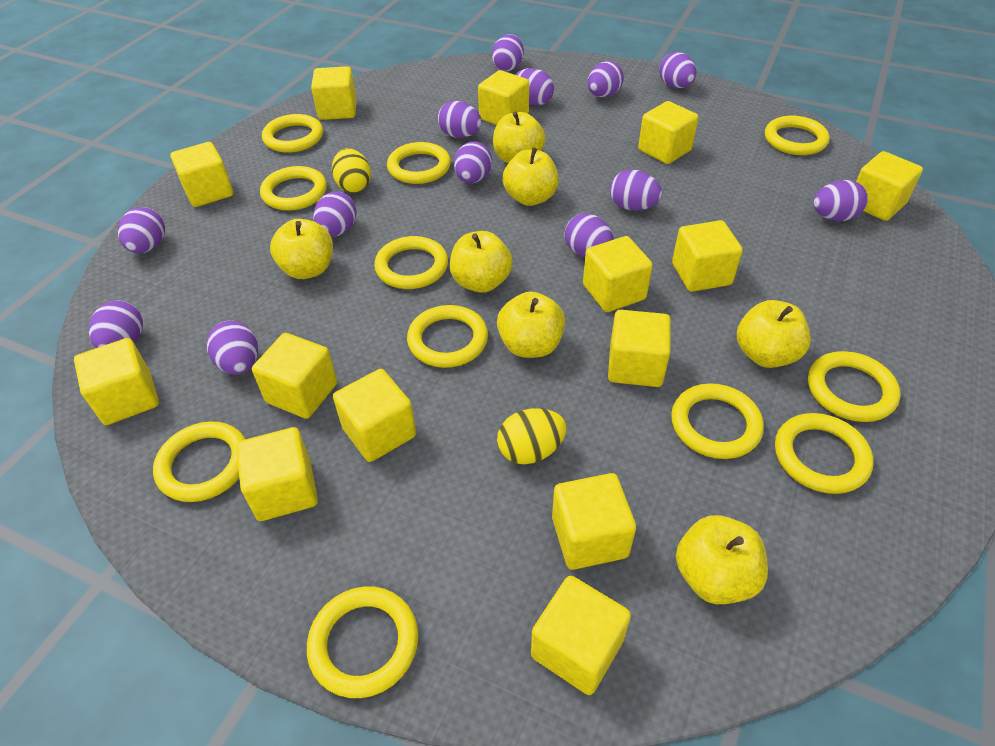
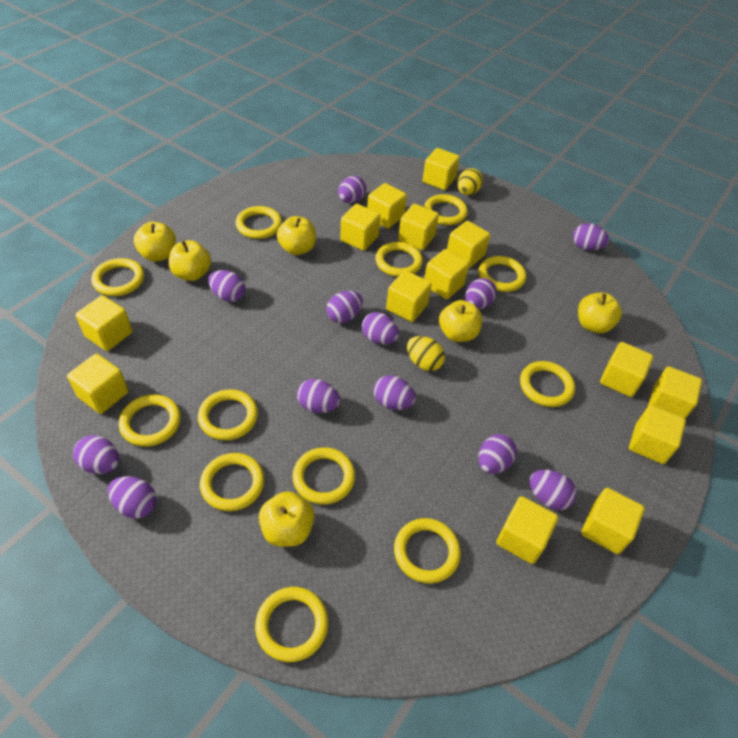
purple egg: [89,300,143,348] [118,207,165,253] [207,321,258,375] [313,192,357,237] [438,101,481,138] [454,142,492,183] [492,34,524,71] [515,68,554,105] [565,213,614,257] [587,61,624,98] [610,169,662,211] [659,52,697,88] [813,180,868,221] = 13 -> [73,435,119,474] [108,476,156,518] [208,270,245,302] [297,379,340,413] [326,291,363,323] [338,176,366,203] [362,312,399,345] [374,375,416,410] [465,278,497,309] [478,434,517,474] [529,470,577,510] [573,223,609,250] = 12
yellow apple: [270,219,333,279] [450,231,513,293] [493,111,545,163] [497,291,565,358] [503,147,558,206] [676,515,768,604] [737,300,811,368] = 7 -> [134,221,176,262] [169,240,211,281] [259,491,315,547] [277,216,316,255] [439,300,482,342] [578,293,622,333] = 6
yellow ring: [153,421,246,502] [260,166,327,211] [262,114,323,153] [307,586,418,698] [374,236,448,289] [387,142,451,184] [407,305,488,368] [671,383,764,459] [765,116,830,155] [775,413,873,494] [808,351,900,422] = 11 -> [92,258,144,296] [119,395,181,447] [198,389,258,440] [200,453,265,511] [236,206,282,239] [255,587,328,662] [292,447,355,505] [375,242,423,277] [394,518,461,583] [424,194,468,225] [479,256,526,292] [520,361,575,407] = 12

